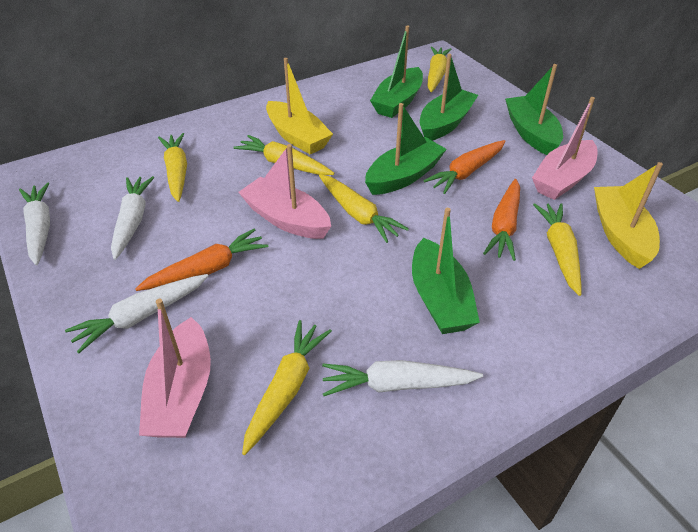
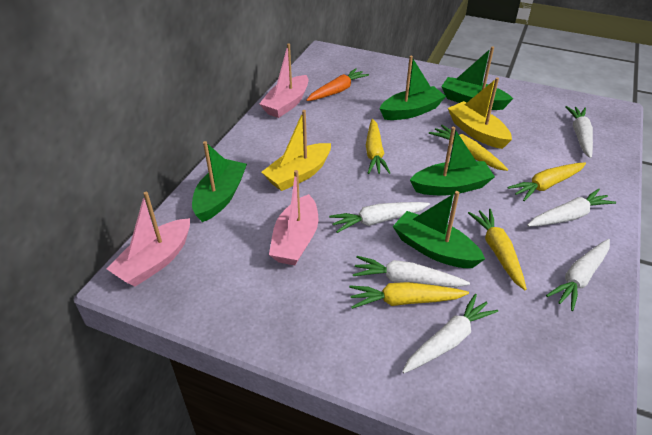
orange carrot: [135,229,268,291] [424,140,506,194] [483,179,520,261] = 3 -> [306,68,369,101] = 1
white carrot: [19,183,50,265] [65,274,208,353] [111,176,154,260] [322,360,483,396] = 4 -> [329,202,430,233] [353,256,470,287] [402,294,498,373] [527,188,616,227] [546,239,610,311] [565,106,593,158] = 6
yellow carrot: [158,133,187,202] [233,135,334,175] [242,320,332,455] [319,174,409,243] [427,47,452,92] [533,203,581,296] = 6 -> [349,282,469,309] [366,119,390,174] [429,125,508,171] [468,209,527,290] [508,162,586,201] = 5

